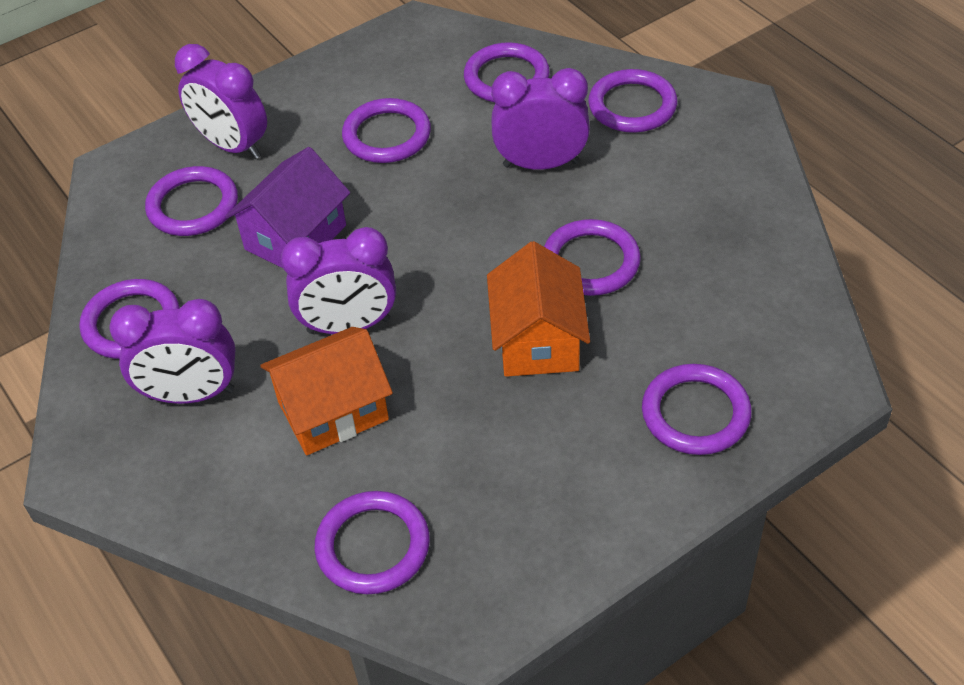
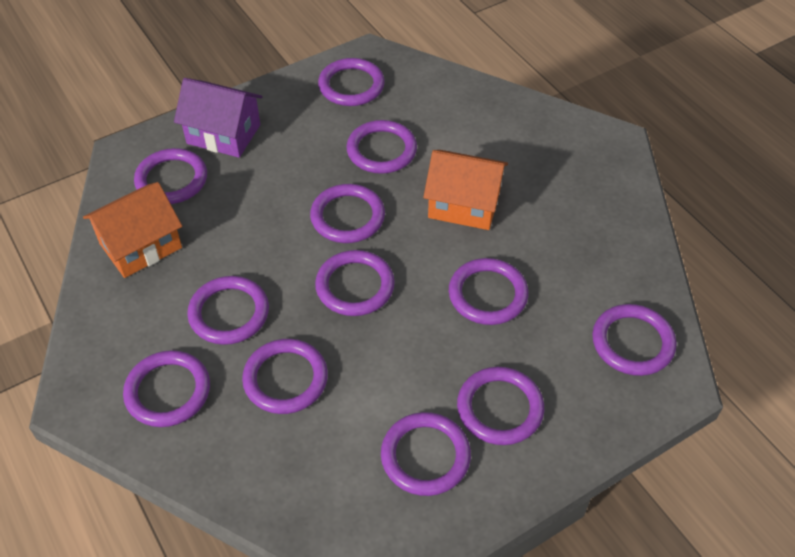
purple clock: [109,299,235,404] [175,44,267,159] [281,227,396,334] [491,68,590,170] = 4 -> none = 0
purple ring: [79,279,180,359] [145,166,238,236] [314,491,430,594] [342,98,431,163] [464,42,550,102] [544,219,641,296] [588,69,677,133] [642,364,752,455] = 8 -> [123,350,210,427] [134,148,207,204] [187,276,269,345] [242,339,328,414] [310,184,385,243] [315,250,395,316] [318,58,385,106] [346,120,417,174] [381,412,471,496] [449,258,529,325] [457,367,544,445] [592,304,676,376] = 12

